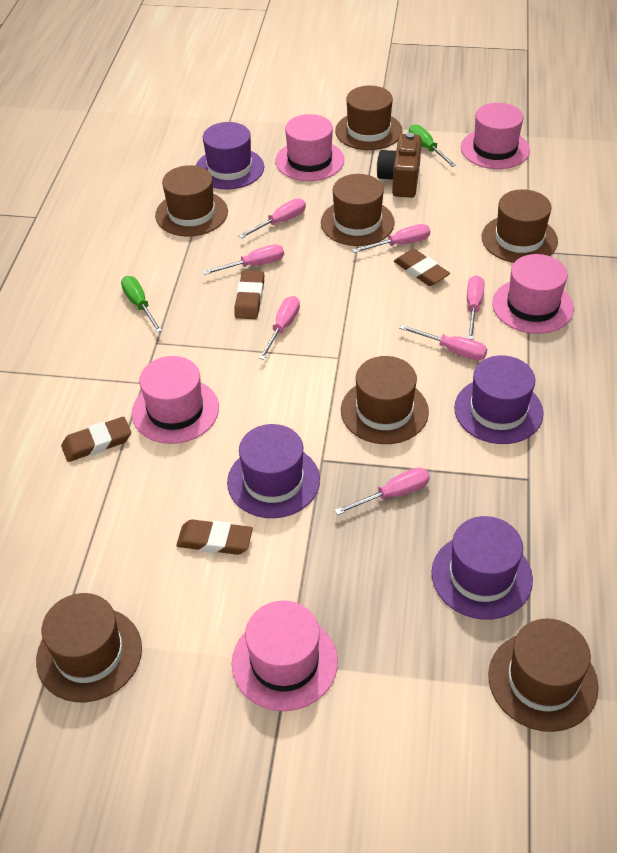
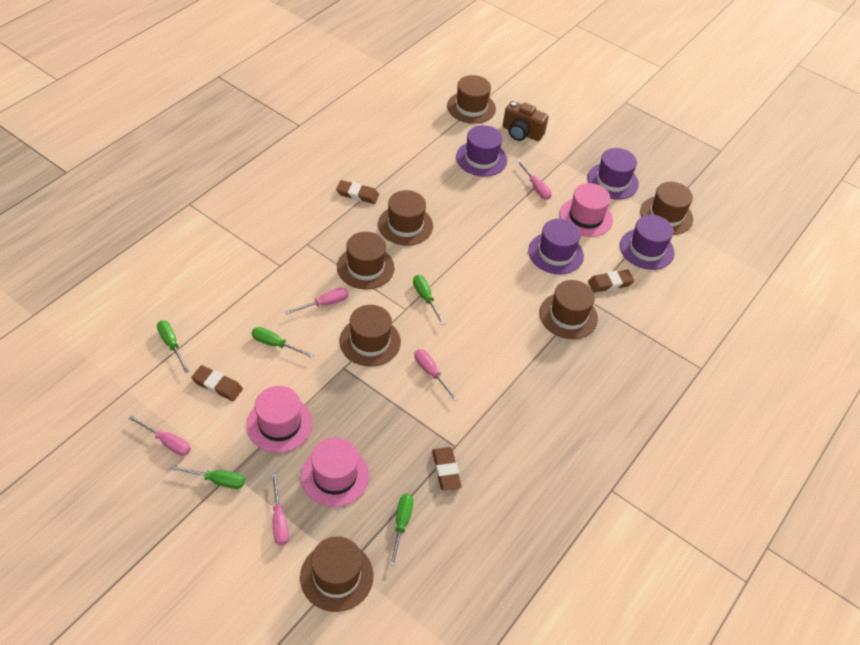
green screwdriver: [121,276,162,333] [409,124,456,167] = 2 -> [157,320,189,373] [170,465,245,489] [252,327,314,358] [390,494,414,566] [413,275,445,325] = 5
pink hat: [132,356,219,444] [232,601,338,711] [275,114,344,181] [461,103,530,169] [492,254,574,334] = 5 -> [246,386,313,453] [301,437,369,507] [560,183,613,237] = 3
pink screwdriver: [203,244,284,275] [239,198,306,239] [259,296,300,360] [335,468,430,515] [352,224,430,253] [399,325,487,361] [467,275,485,340] = 7 -> [128,415,191,456] [272,474,289,545] [285,288,348,314] [415,349,458,401] [517,160,552,200] = 5

